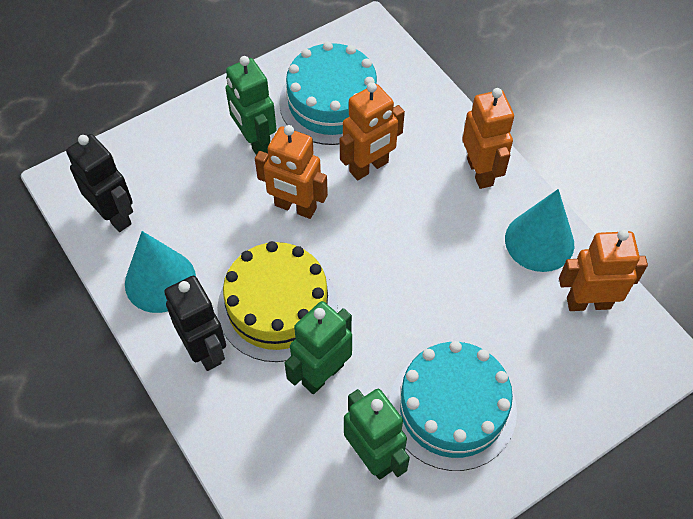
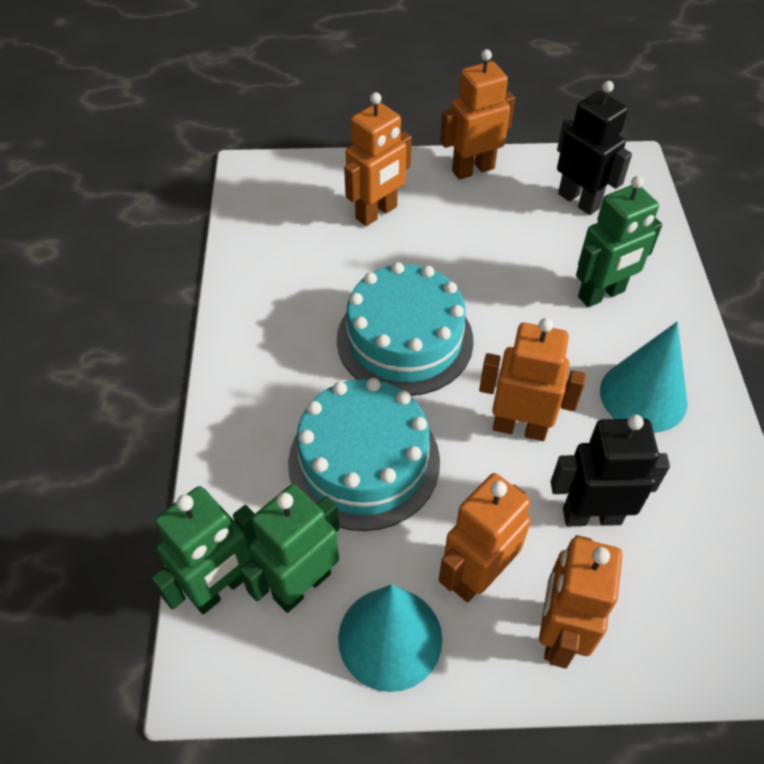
orange robot: [255,125,328,219] [340,82,405,180] [462,88,514,189] [559,230,648,311] = 4 -> [344,92,412,226] [439,473,531,602] [440,49,515,180] [479,318,586,441] [539,535,623,668] = 5
yellow cake: [217,241,338,362] = 1 -> none = 0

